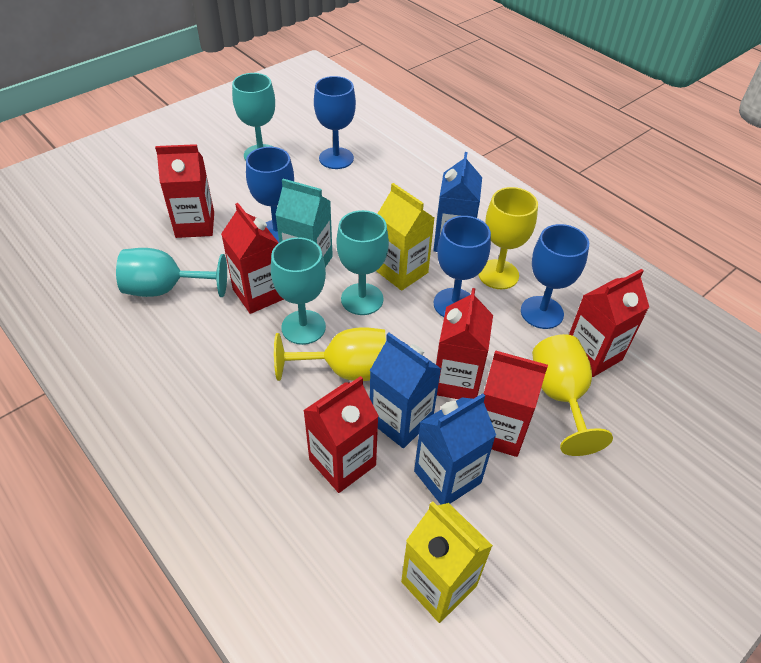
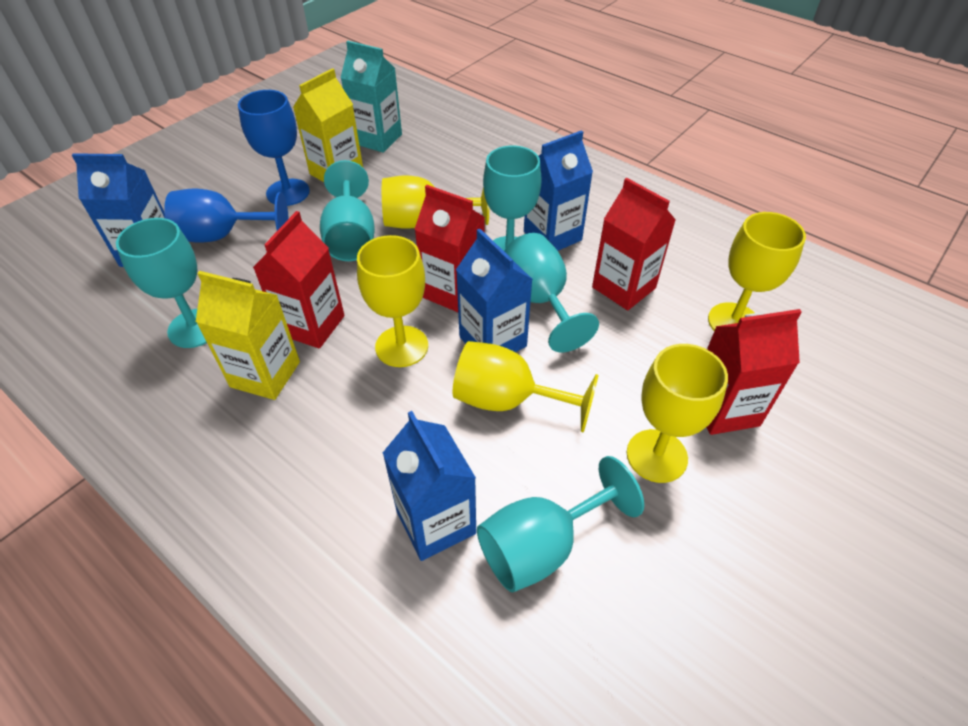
blue carton: [370,333,441,448] [414,393,496,504] [433,152,482,252] = 3 -> [72,153,165,267] [383,411,476,561] [456,229,533,352] [524,130,593,251] = 4
blue goblet: [246,147,294,242] [314,76,356,169] [434,216,491,317] [521,224,589,329] = 4 -> [164,189,289,243] [238,90,310,206] = 2
red carton: [155,144,214,238] [221,203,284,314] [303,376,379,493] [436,288,493,399] [484,350,548,457] [569,269,649,377] = 6 -> [253,211,345,348] [414,185,485,312] [592,178,676,310] [707,309,802,435] = 4
turquoise goblet: [116,248,227,297] [232,73,275,161] [271,237,326,345] [337,210,389,315] = 4 -> [116,218,207,348] [320,160,375,261] [477,456,644,592] [483,146,542,251] [504,233,599,352] = 5
yellow goblet: [274,327,386,381] [478,187,538,289] [532,334,613,456] = 3 -> [357,235,428,367] [382,176,489,229] [453,341,598,433] [627,344,728,483] [708,212,806,331] = 5

